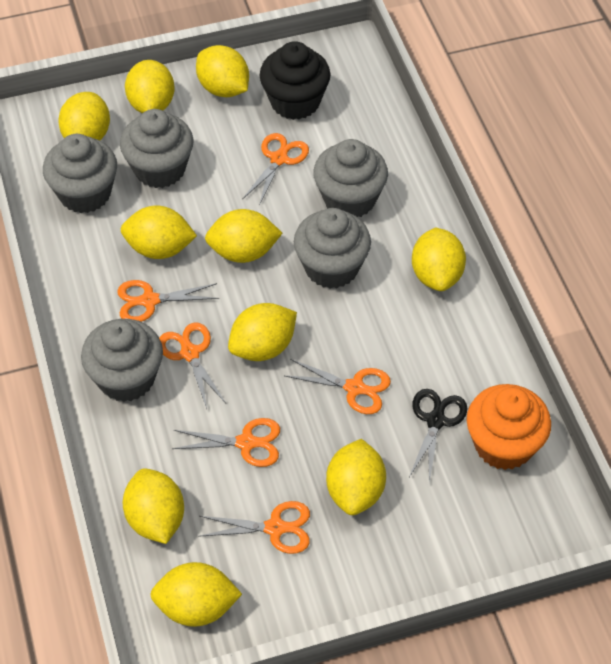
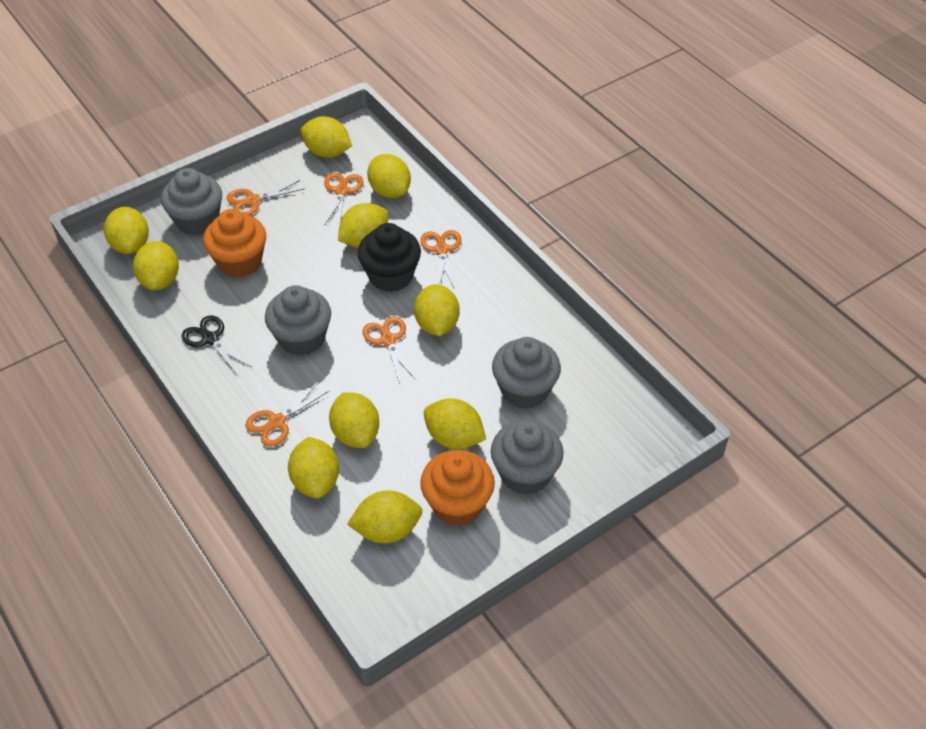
grey cupcake: [43,134,117,213] [81,319,163,402] [120,109,194,188] [294,208,371,289] [313,139,388,217] = 5 -> [161,168,222,236] [265,285,331,356] [491,420,564,495] [492,337,561,409] = 4
orange cupcake: [467,384,551,470] = 1 -> [203,209,266,277] [420,450,495,526] = 2
orange scissors: [117,280,219,322] [159,323,226,409] [172,418,280,467] [198,501,310,554] [242,133,309,206] [285,359,391,414] = 6 -> [226,180,304,216] [245,382,329,447] [324,173,364,226] [362,317,416,384] [420,230,462,288] = 5

